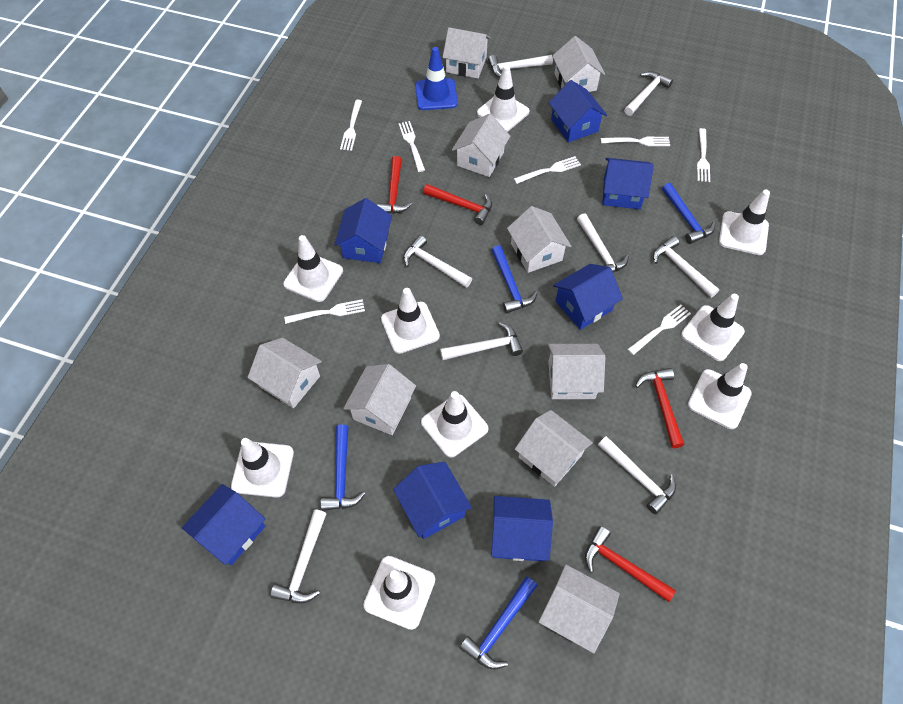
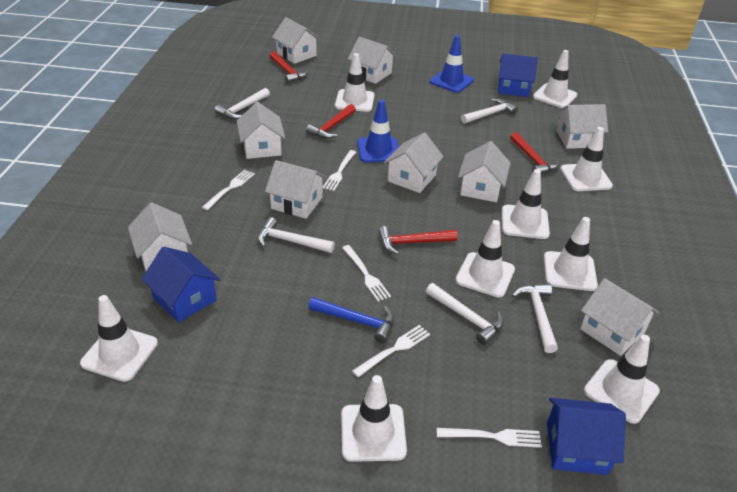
blue hammer: [321,424,365,511] [459,577,537,670] [491,245,538,313] [662,183,715,244] = 4 -> [308,297,394,343] = 1
blue house: [182,484,265,565] [334,198,392,263] [393,462,472,539] [491,496,553,561] [549,80,607,142] [553,264,623,330] [602,158,654,209] = 7 -> [142,247,220,322] [498,53,538,97] [547,398,626,475] = 3
blue traffic cone: [415,47,458,110] = 1 -> [357,100,399,163] [430,35,474,93] = 2
white fork: [284,299,365,324] [340,100,362,151] [398,121,425,172] [514,156,581,184] [601,137,670,146] [627,305,691,355] [697,128,710,182] = 7 -> [202,170,255,210] [322,150,356,191] [342,245,391,301] [352,325,430,377] [437,428,542,448] = 5
white hammer: [270,510,326,604] [404,235,472,288] [440,322,523,360] [488,55,553,78] [577,213,629,272] [598,436,676,514] [624,71,673,116] [653,236,719,298] = 8 -> [214,88,270,119] [258,217,335,253] [426,283,504,345] [461,99,518,124] [512,284,558,353] = 5

